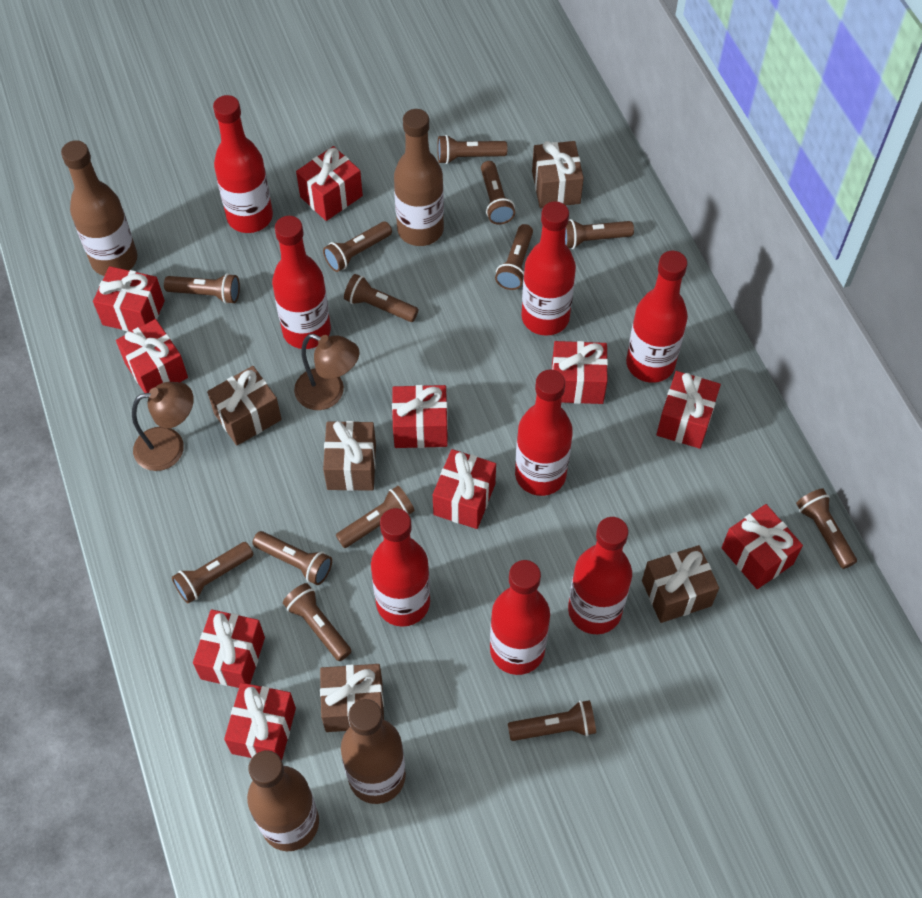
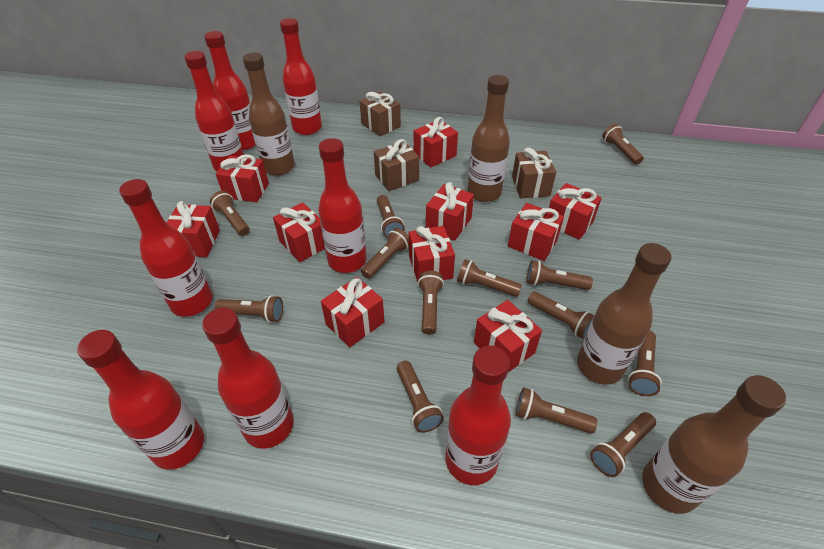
brown gift: [207,366,282,445] [320,664,384,732] [323,421,376,491] [532,141,584,208] [642,545,719,623] = 5 -> [359,92,401,136] [374,139,419,191] [512,148,556,198] = 3
brown lamp: [132,382,194,471] [294,334,359,410] = 2 -> none = 0

